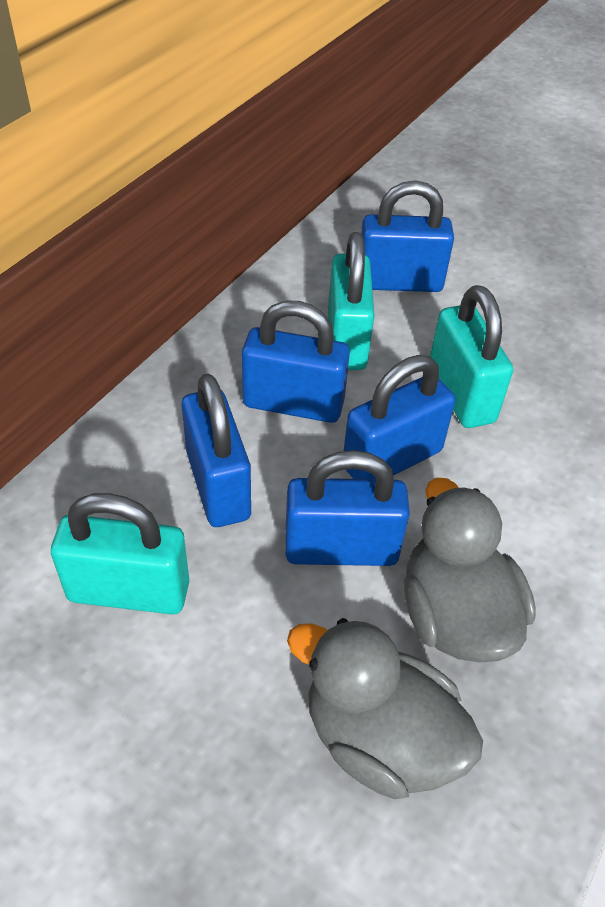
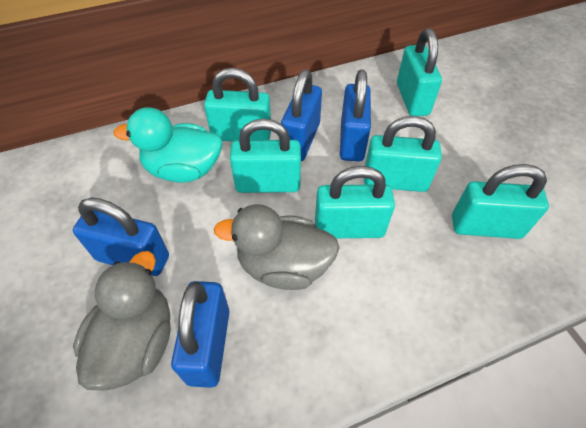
blue padlock: [181,374,251,527] [242,301,350,423] [285,450,410,566] [344,355,456,479] [361,180,454,292] = 5 -> [73,197,169,276] [171,281,230,388] [281,70,322,161] [340,70,371,161] = 4
turquoise duck: none = 0 -> [114,107,223,183] = 1
turquoise padlock: [51,493,189,614] [328,232,374,370] [430,285,513,428] = 3 -> [204,68,271,142] [230,118,301,193] [315,166,395,238] [364,116,442,192] [397,29,442,116] [452,164,549,239] = 6

